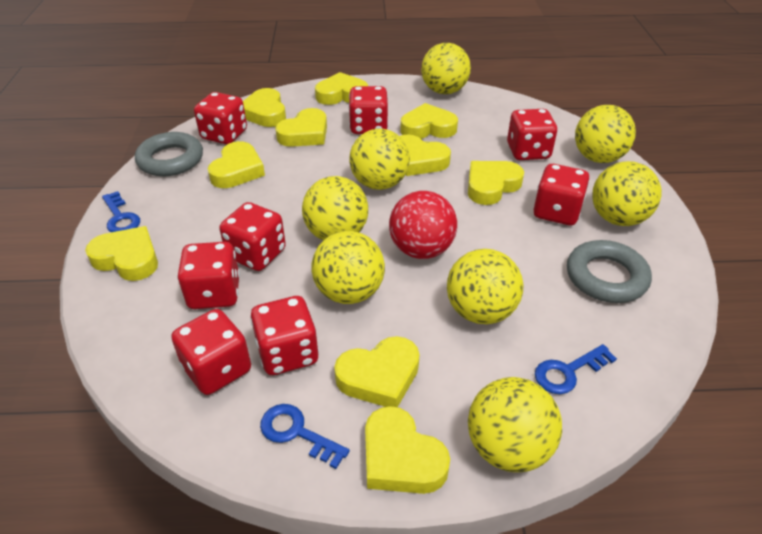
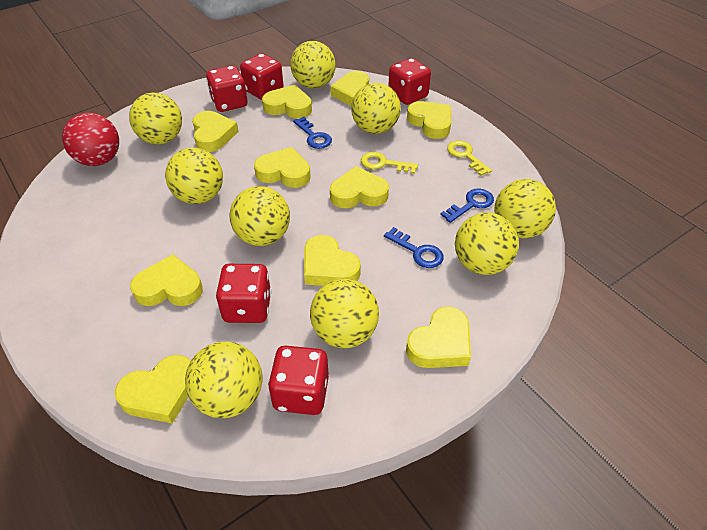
grey ring: [135,132,203,176] [567,240,652,303] = 2 -> none = 0
red dice: [171,309,251,395] [177,242,240,309] [194,92,247,145] [220,202,286,271] [250,296,319,375] [348,86,388,134] [507,109,557,160] [533,164,590,225] = 8 -> [206,66,248,112] [216,264,271,323] [240,53,284,100] [268,346,329,415] [388,58,431,105] = 5
yellow ball: [302,176,368,240] [311,231,385,304] [349,129,410,190] [421,43,471,94] [447,249,523,324] [468,377,562,472] [575,105,636,163] [592,161,662,226] = 8 -> [129,92,182,144] [165,148,223,204] [185,341,263,418] [230,186,290,246] [290,41,336,89] [310,279,379,348] [351,83,401,134] [455,213,519,275] [494,179,556,238] = 9
yellow key: none = 0 -> [361,152,418,174] [447,140,492,176] = 2

